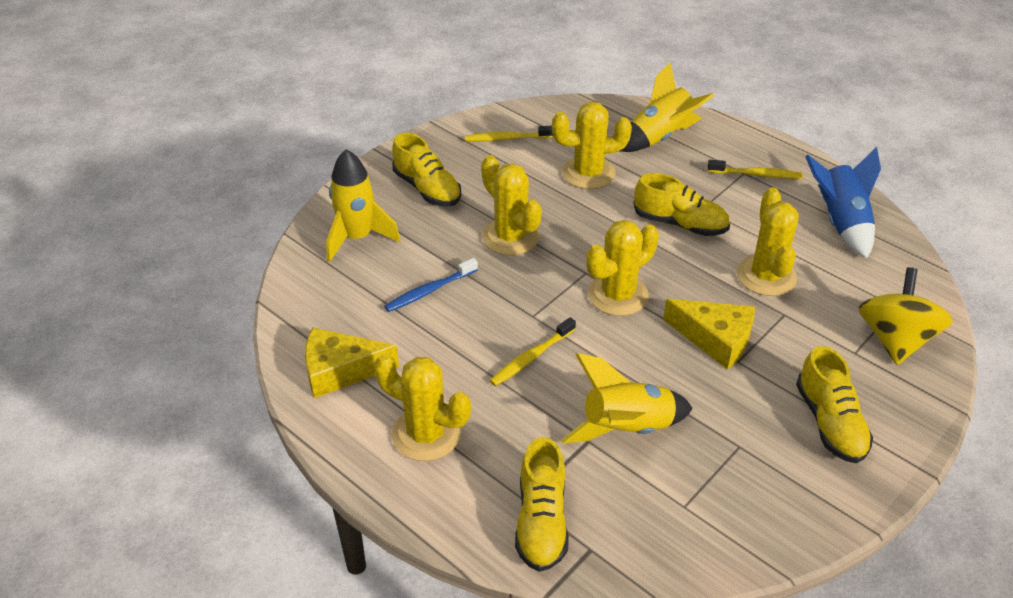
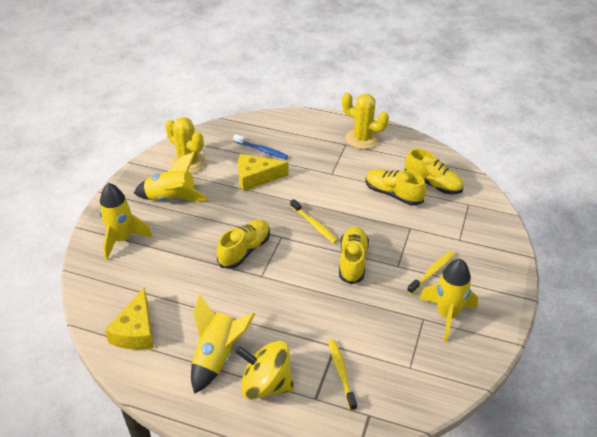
blue rocket: [805,147,881,259] = 1 -> none = 0
yellow cactus: [374,354,471,461] [481,155,542,255] [552,102,632,189] [586,220,659,316] [737,187,799,296] = 5 -> [165,117,206,174] [342,93,389,149] = 2
yellow rocket: [326,149,400,262] [561,353,693,443] [620,63,715,152] = 3 -> [99,183,153,260] [134,152,209,202] [191,294,255,394] [419,259,478,342] = 4

